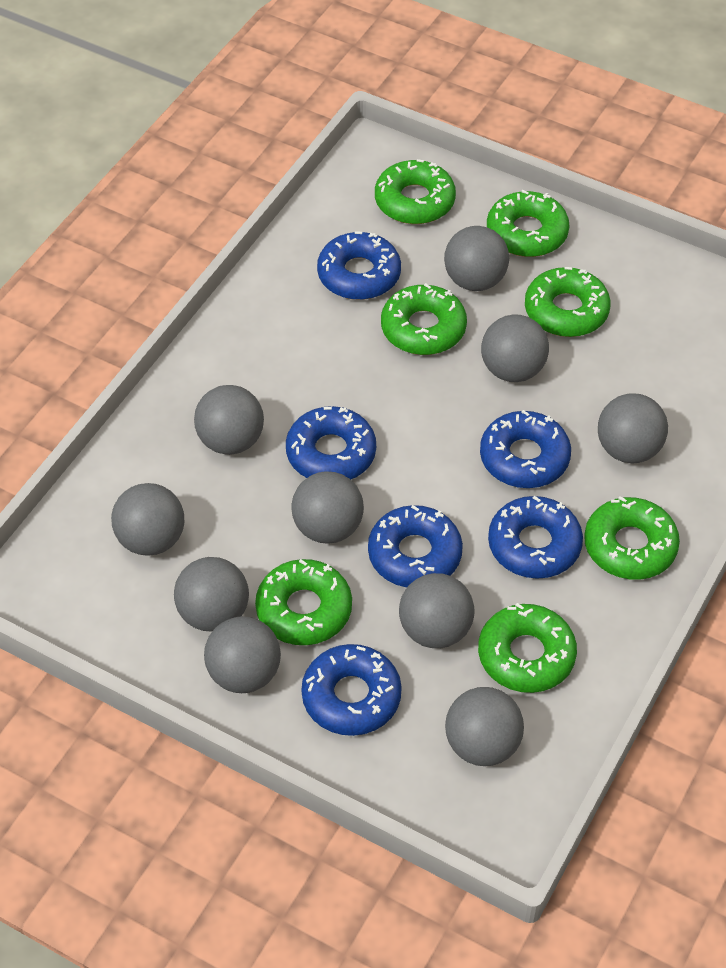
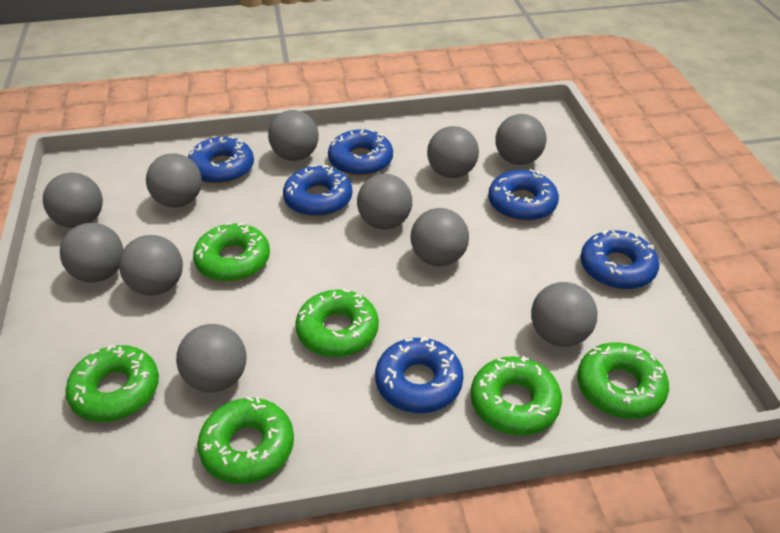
green donut: [255,559,352,645] [375,159,456,224] [381,283,467,355] [478,603,577,693] [487,190,569,257] [525,267,611,337] [584,496,680,580] = 7 -> [65,345,159,422] [193,223,270,282] [198,396,294,484] [295,289,379,357] [471,356,562,436] [577,342,669,419] = 6
grey ball: [111,483,184,556] [174,557,249,631] [194,385,264,455] [204,616,281,693] [291,471,364,544] [399,573,474,648] [444,226,509,291] [445,687,524,766] [481,314,549,382] [598,393,668,463] = 10 -> [43,172,103,228] [60,223,124,282] [119,235,183,296] [146,153,202,207] [176,324,246,393] [268,110,319,161] [357,174,412,229] [410,208,469,266] [427,126,479,178] [495,114,547,165] [531,282,598,347] = 11

